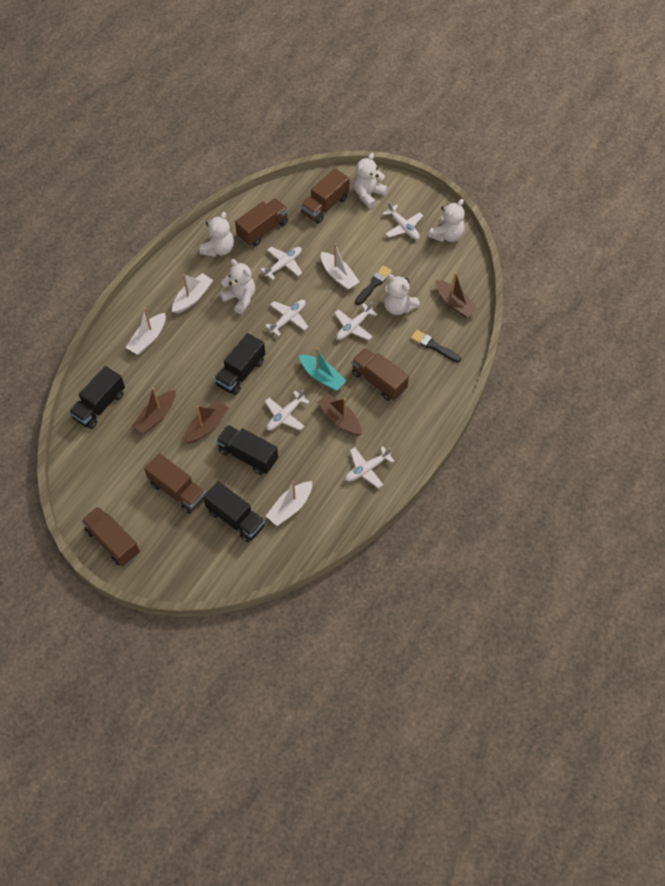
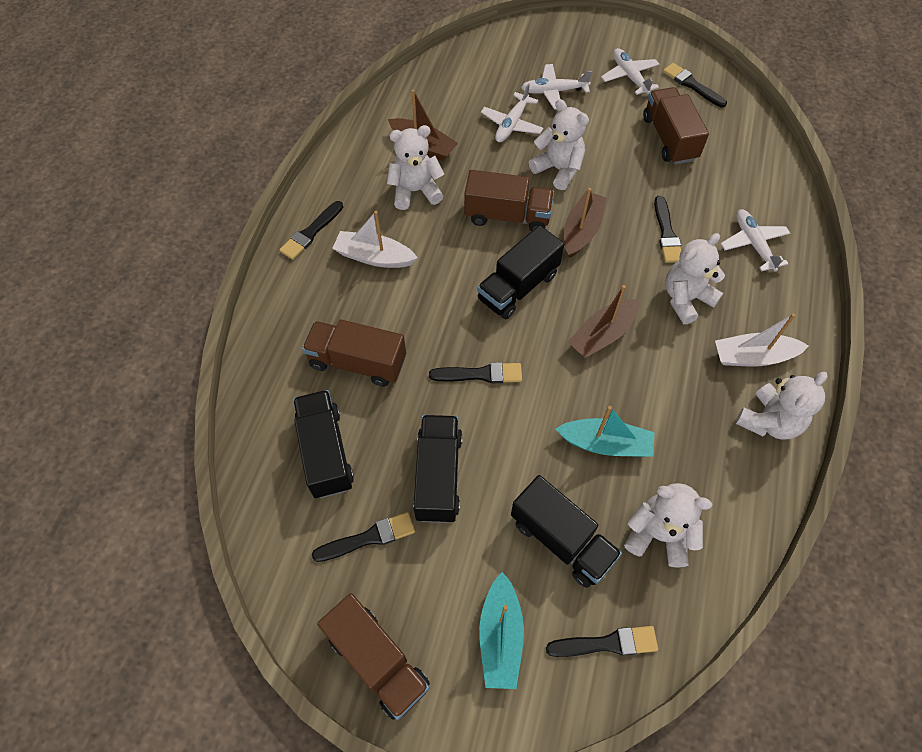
black brush: [355,265,392,305] [411,330,461,363] = 2 -> [279,201,343,260] [312,512,415,562] [429,362,522,383] [546,626,658,657] [654,196,681,263] [663,63,727,107] = 6
brown boat: [132,387,175,434] [184,400,229,443] [317,394,362,435] [436,272,478,318] = 4 -> [388,90,458,161] [564,188,607,258] [568,285,639,358] = 3
brown truck: [81,506,140,566] [144,453,206,514] [235,198,288,246] [301,168,350,224] [351,348,409,401] = 5 -> [302,320,406,387] [317,593,430,720] [464,170,554,231] [643,87,709,164] = 4
turquoise boat: [299,347,347,391] = 1 -> [479,572,524,689] [556,406,655,457] = 2
white boat: [125,308,166,355] [172,273,213,314] [266,481,312,526] [321,244,360,290] = 4 -> [332,211,418,268] [715,313,809,367] = 2
white plane: [260,247,302,280] [265,300,308,336] [265,389,309,430] [335,302,377,340] [345,446,394,488] [383,202,423,240] = 6 -> [481,83,543,142] [521,64,592,110] [601,48,660,95] [721,209,790,272] = 4

